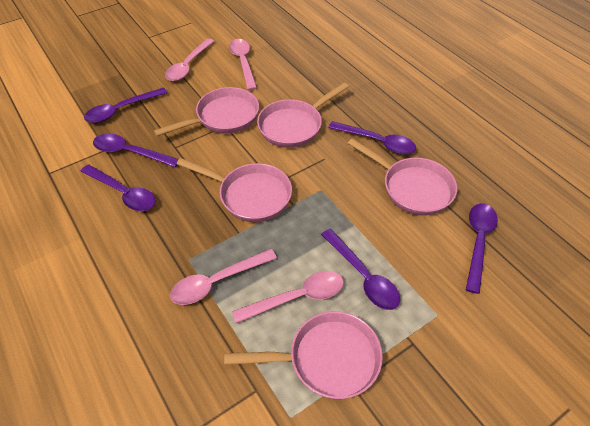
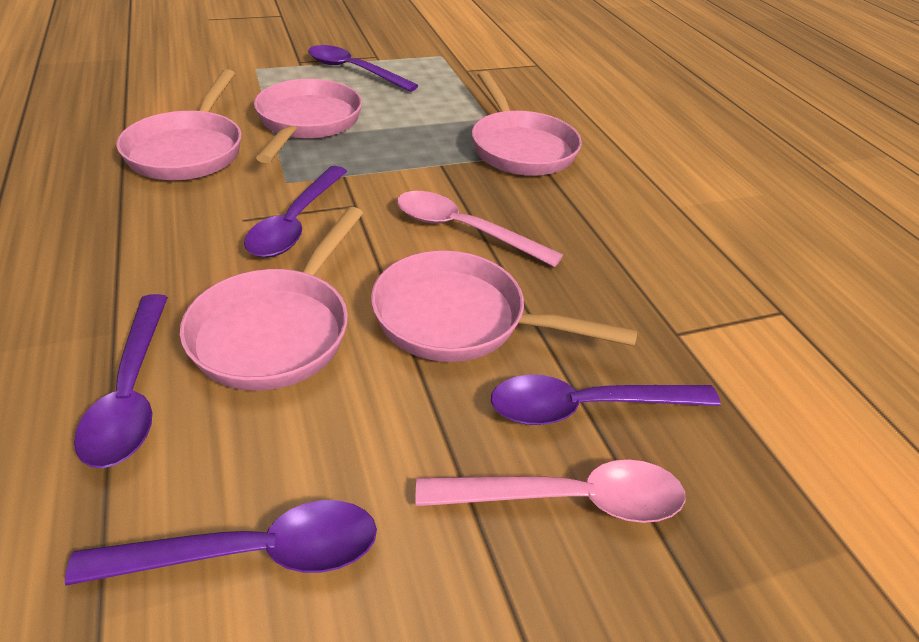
pink spoon: [165,38,214,81] [170,249,277,305] [229,39,257,90] [232,271,344,323] = 4 -> [397,191,563,267] [416,460,686,523] = 2
purple spoon: [80,164,156,211] [84,87,168,123] [93,133,179,167] [321,229,400,310] [328,121,416,154] [466,203,498,294] = 6 -> [65,500,377,586] [74,294,168,468] [244,166,348,258] [308,45,419,92] [491,375,721,425] = 5

